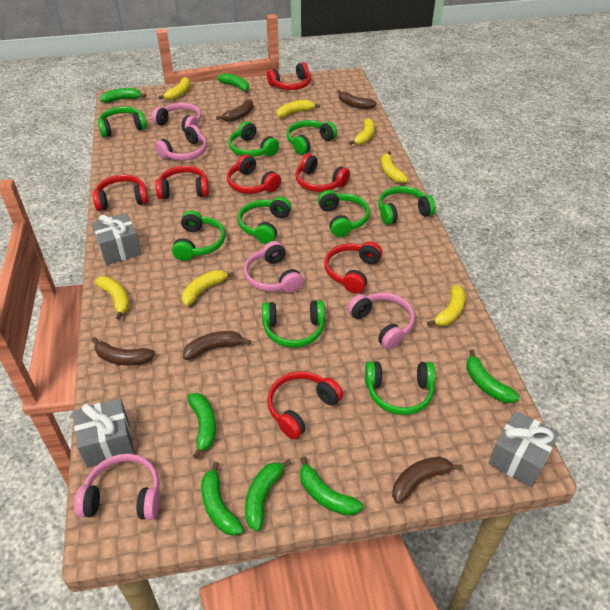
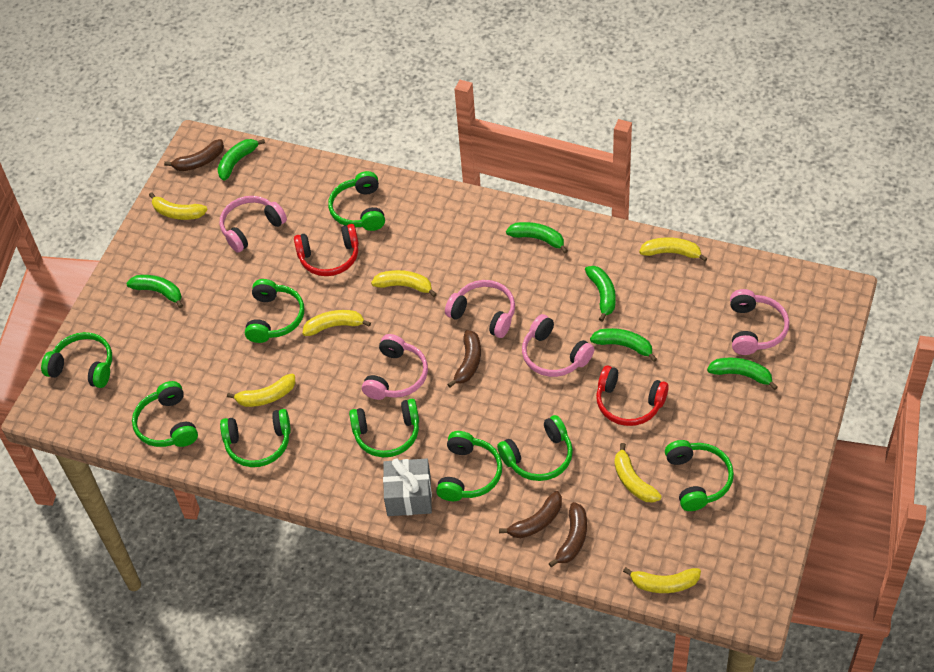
brown banana: [92,337,155,366] [183,331,251,360] [216,99,254,122] [337,90,377,109] [392,457,462,504] = 5 -> [164,139,224,171] [448,330,481,387] [499,491,562,538] [548,502,587,567] = 4
green banana: [100,88,146,103] [187,393,216,459] [201,462,244,536] [217,73,249,94] [245,459,292,531] [300,456,363,516] [466,350,520,403] = 7 -> [126,275,183,308] [217,139,265,181] [506,222,568,253] [585,266,616,322] [590,328,657,362] [707,358,778,390] = 6
grey gift: [73,398,134,468] [92,213,141,265] [488,411,559,487] = 3 -> [383,458,432,516] = 1
red headphones: [93,174,148,211] [156,166,209,199] [227,154,281,194] [267,62,311,90] [267,371,343,440] [295,154,350,192] [325,241,382,293] = 7 -> [294,224,359,276] [596,365,669,426] = 2

